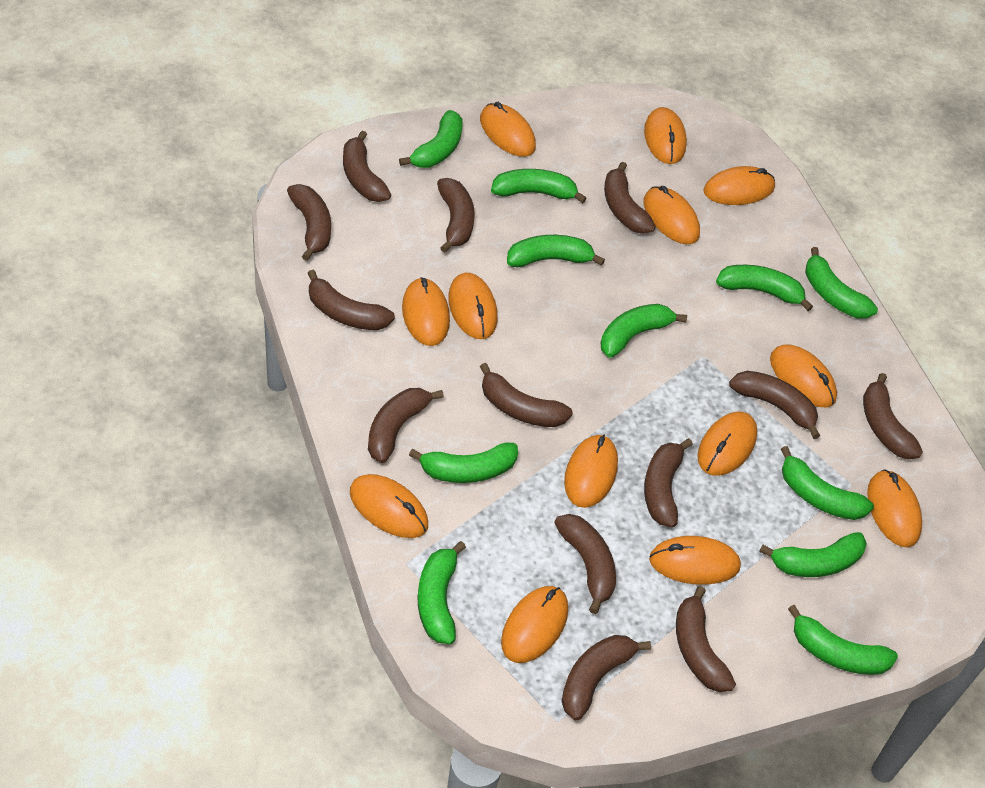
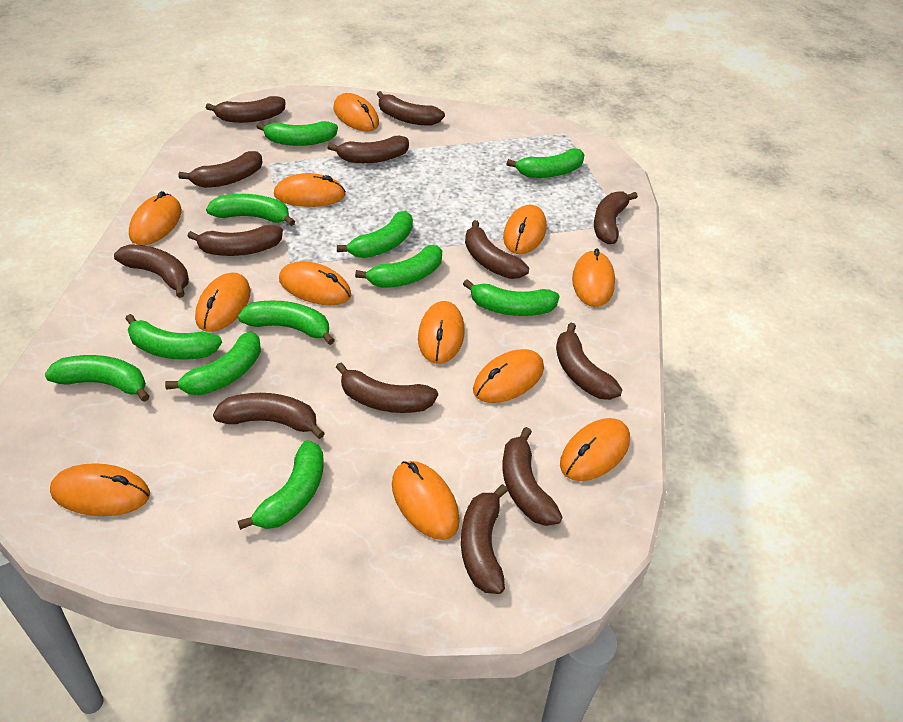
orange mouse: [350,474,428,538] [402,277,450,346] [448,273,498,339] [480,102,536,157] [501,586,568,663] [564,435,618,508] [643,186,700,244] [644,107,687,164] [649,536,741,585] [698,412,757,476] [703,166,775,205] [770,344,837,407] [867,469,922,547] = 13 -> [50,463,150,516] [129,191,182,245] [195,273,250,332] [274,173,346,207] [279,261,351,305] [333,93,379,131] [392,461,460,540] [418,301,465,364] [473,349,544,403] [503,204,546,254] [560,418,630,481] [572,249,615,307] = 12

